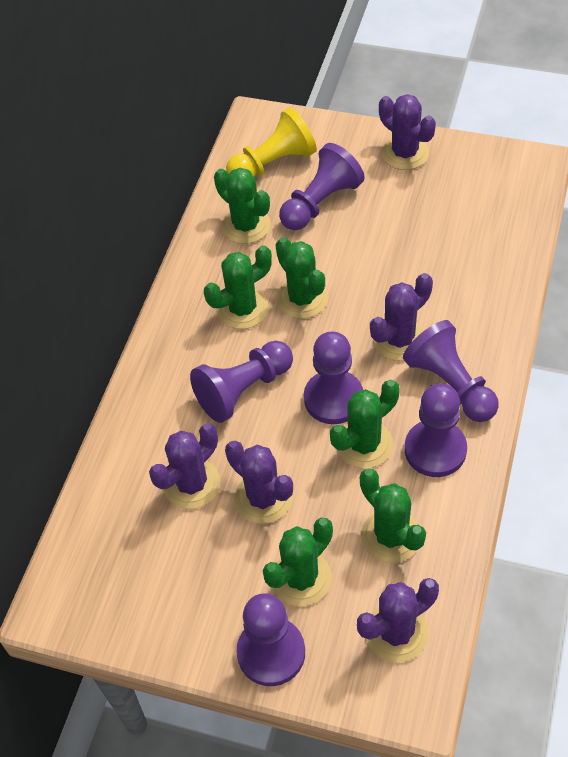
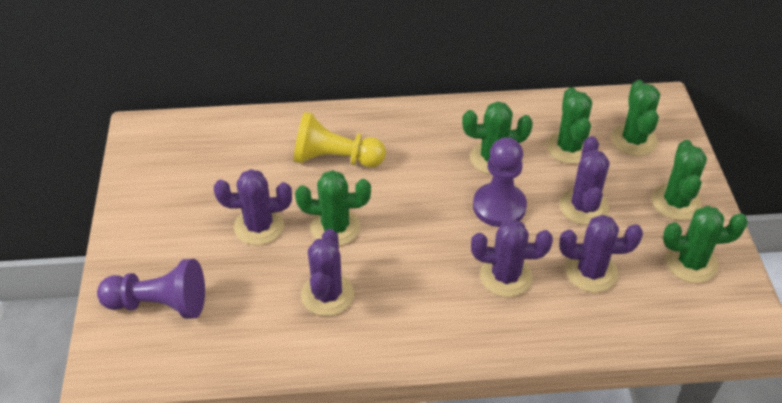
purple pawn: [190,341,293,423] [237,593,305,686] [279,143,365,230] [304,332,363,424] [403,320,499,422] [405,383,467,477] = 6 -> [97,259,205,319] [473,137,527,227] = 2

